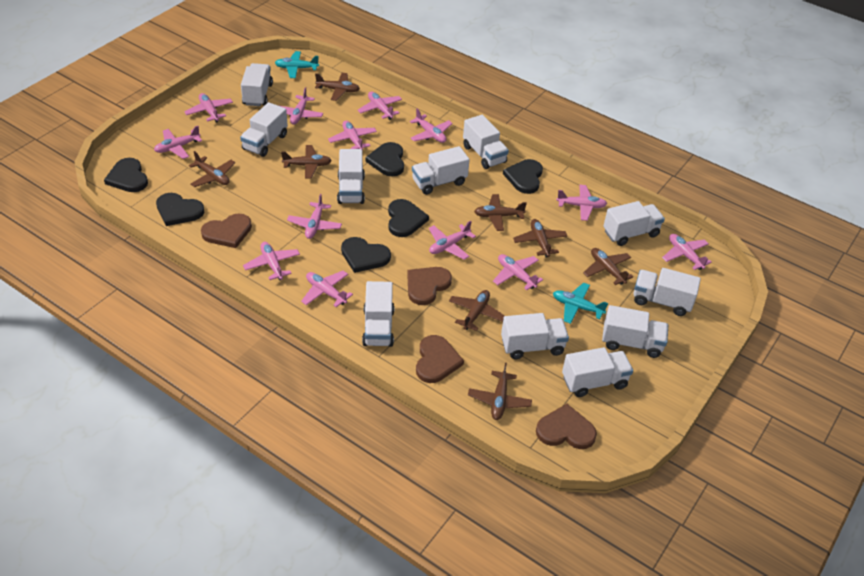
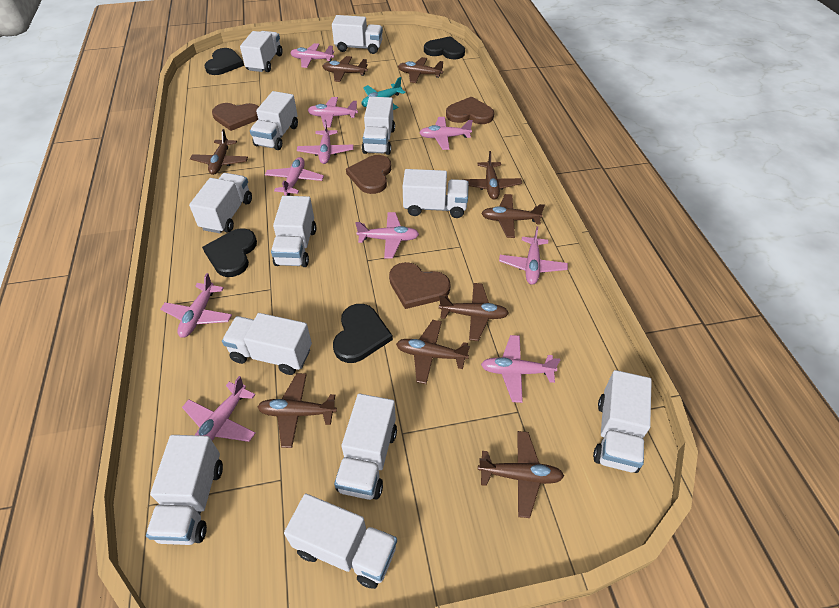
black heart: [104,158,148,192] [156,193,204,226] [341,237,391,273] [365,142,404,176] [388,199,429,237] [503,159,543,194] = 6 -> [202,228,257,277] [205,48,244,75] [333,304,393,363] [424,36,465,59] = 4
brown plane: [189,151,235,187] [281,145,332,179] [315,73,360,101] [449,290,504,331] [468,363,532,420] [474,194,527,231] [513,219,567,257] [583,248,633,285] = 8 -> [190,129,248,175] [257,373,337,448] [322,56,368,82] [396,320,470,384] [398,57,443,83] [439,283,509,341] [462,151,522,200] [478,431,564,518] [481,194,545,238] = 9
pink plane: [154,126,202,159] [184,93,233,123] [243,242,300,280] [278,87,323,125] [287,194,342,239] [301,271,353,307] [328,121,377,150] [358,91,402,120] [410,109,453,143] [429,221,476,260] [493,254,543,290] [556,185,607,221] [662,234,712,270] = 13 -> [160,273,232,338] [182,376,256,442] [265,157,324,196] [290,43,334,68] [297,119,354,164] [307,97,358,128] [355,212,419,259] [420,117,473,150] [481,335,560,403] [499,226,568,285] = 10
turquoise plane: [275,51,319,78] [553,283,608,324] = 2 -> [362,77,406,110] = 1
white truck: [240,102,288,157] [241,63,273,106] [337,149,365,204] [362,281,394,347] [412,146,470,195] [463,115,509,169] [501,313,569,359] [562,347,633,397] [602,305,668,358] [603,201,665,246] [633,268,701,316] = 11 -> [146,435,223,545] [189,173,252,234] [222,313,312,375] [240,31,283,72] [250,91,298,150] [271,196,316,267] [284,494,397,589] [332,15,383,54] [334,394,397,500] [362,97,395,155] [403,169,469,218] [593,370,652,473] = 12

